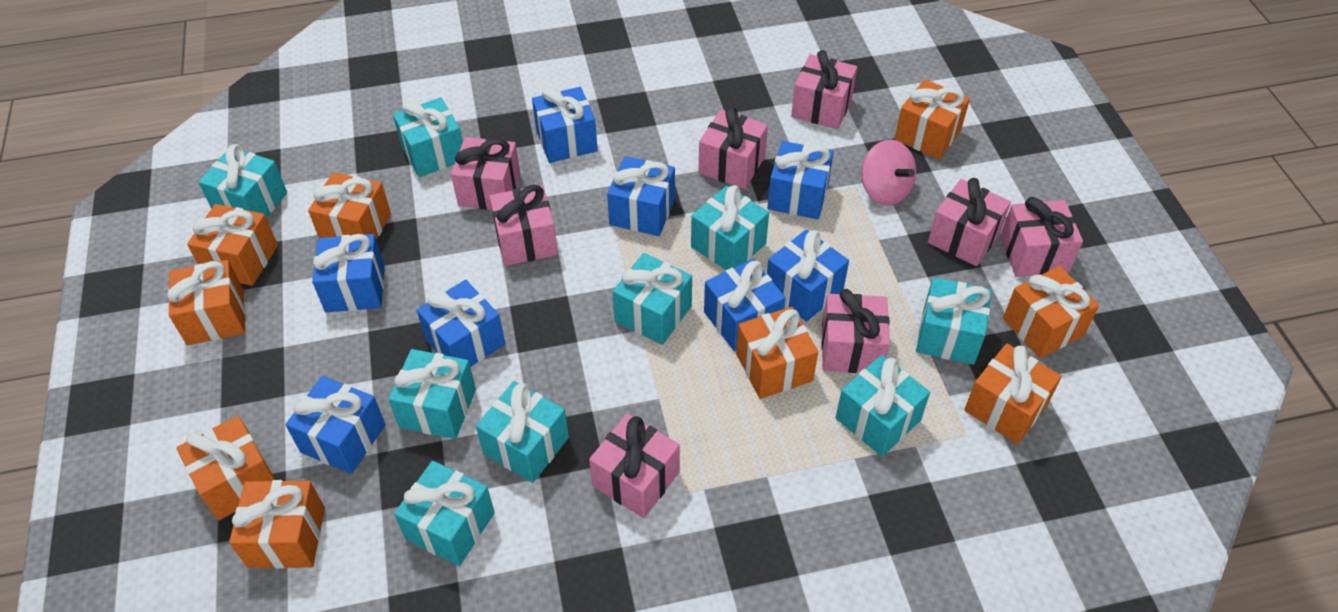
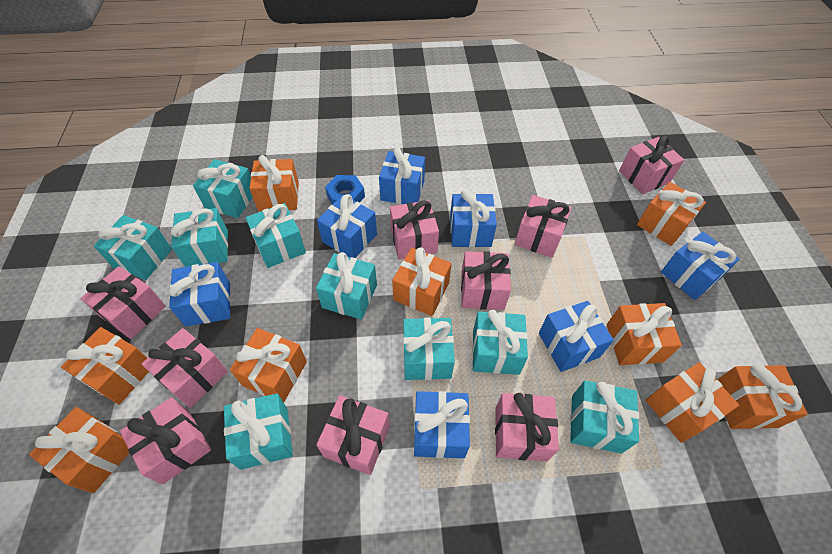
blue gift: [285,376,386,474] [312,234,385,313] [417,280,505,367] [532,87,598,163] [607,156,675,236] [704,259,786,351] [767,141,834,219] [767,229,849,322] = 8 -> [168,262,231,327] [317,194,377,258] [379,147,425,204] [414,391,470,458] [450,189,497,247] [539,301,614,372] [661,232,739,300] = 7
blue nut: none = 0 -> [325,175,365,204] = 1
pink gift: [451,137,521,210] [489,185,558,266] [589,414,680,518] [699,106,768,189] [791,50,857,129] [821,289,890,373] [928,178,1011,266] [1000,197,1083,277] = 8 -> [81,266,166,339] [120,397,211,485] [142,328,228,408] [316,395,390,475] [390,200,439,260] [461,251,511,310] [495,393,559,462] [514,195,572,258] [619,136,684,194] = 9
pink spinning top: [861,139,916,206] = 1 -> none = 0

